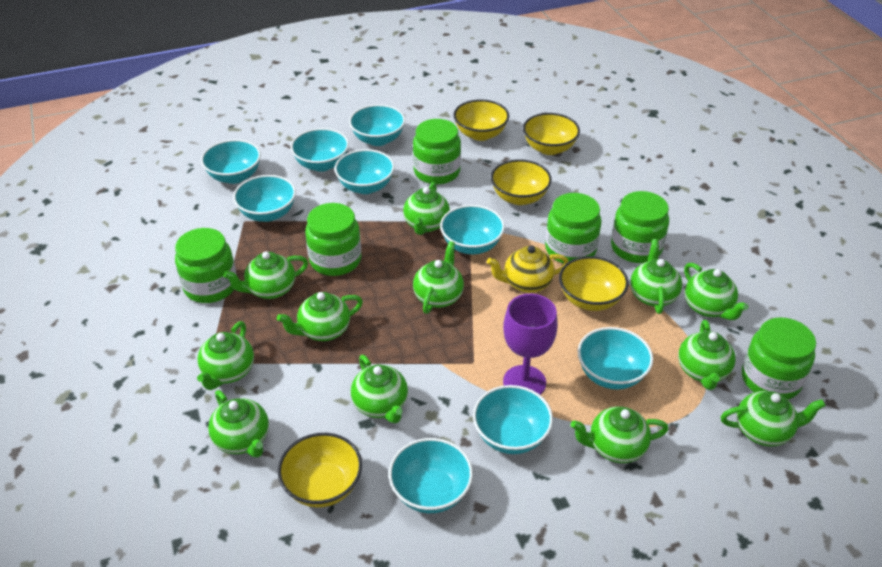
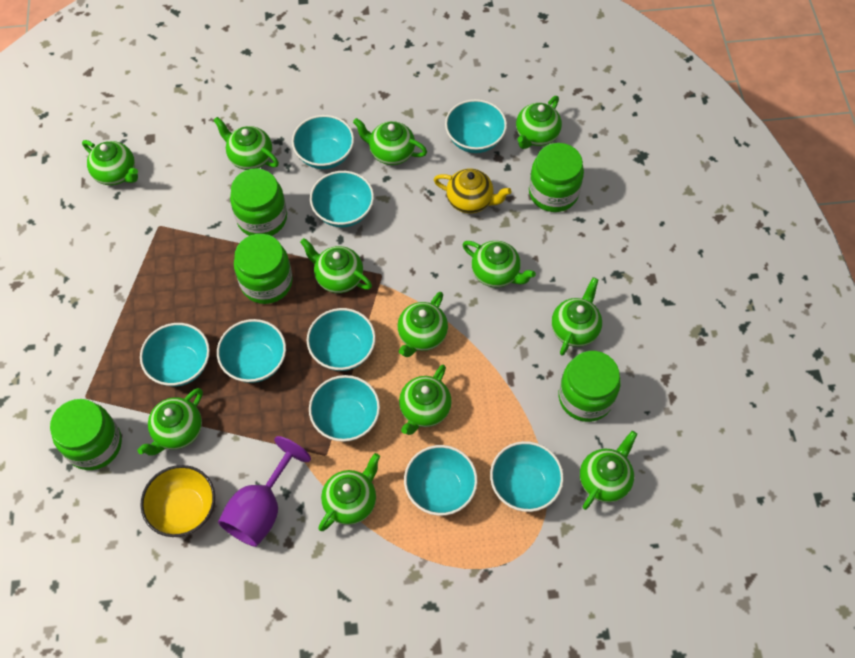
green jar: [175,228,237,303] [305,203,362,276] [413,119,461,185] [545,193,601,264] [611,191,669,263] [742,317,816,400] = 6 -> [50,399,122,470] [230,168,287,236] [234,234,293,304] [529,143,584,212] [559,351,621,422] = 5
yellow bowl: [278,433,362,508] [453,99,509,141] [491,159,552,205] [523,113,580,155] [559,256,629,311] = 5 -> [140,465,215,537] = 1

